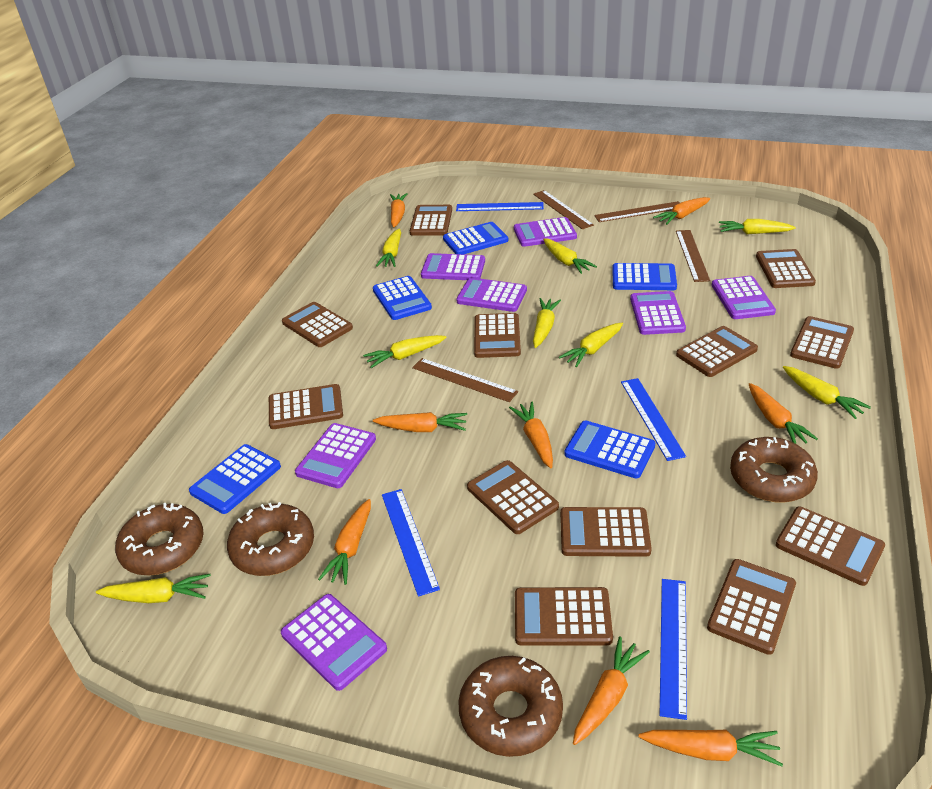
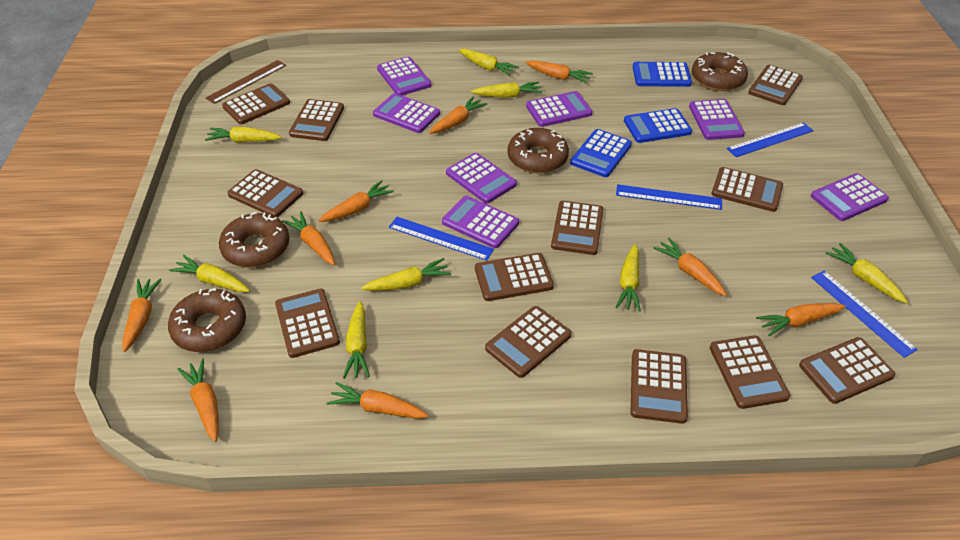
blue calculator: [189,444,281,514] [373,276,432,320] [443,222,508,254] [564,421,655,478] [612,263,677,290] = 5 -> [570,129,632,177] [624,108,692,143] [633,62,692,87] = 3
brown ruler: [412,358,518,402] [533,190,594,229] [594,201,680,222] [676,230,710,282] = 4 -> [206,60,286,104] = 1
orange carrot: [318,499,371,585] [373,412,467,432] [390,193,407,227] [509,401,553,468] [573,636,650,745] [638,730,783,766] [653,197,710,225] [749,383,818,444] = 8 -> [122,279,162,352] [177,359,219,442] [282,211,335,265] [318,180,394,222] [326,382,429,419] [429,96,487,134] [526,61,593,84] [653,238,727,296] [756,303,846,336] = 9

